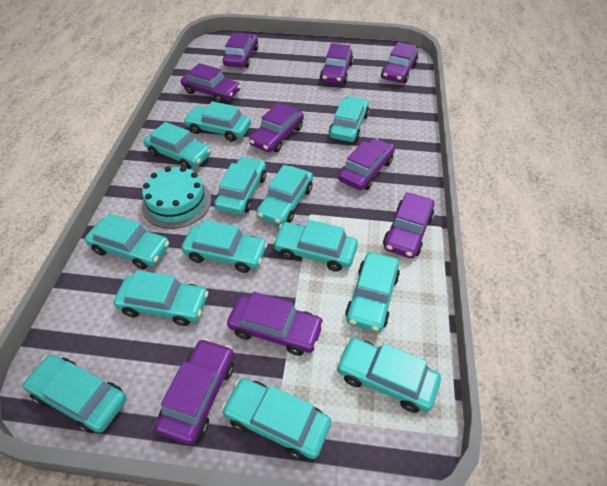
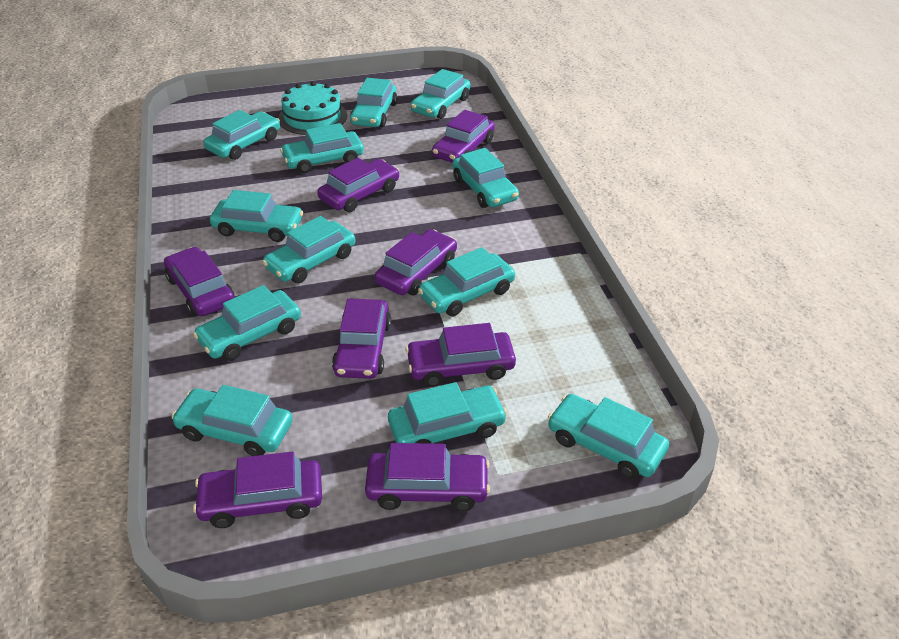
purple car: [155,339,234,445] [181,63,241,103] [223,33,258,68] [227,292,324,356] [249,103,304,152] [320,43,353,84] [338,138,395,190] [381,42,418,83] [383,193,435,258] = 9 -> [164,247,235,316] [193,451,322,528] [317,158,399,212] [332,298,391,379] [365,443,490,511] [375,229,457,296] [405,323,516,387] [432,110,495,163] = 8
turquoise car: [23,354,126,433] [85,213,169,269] [113,270,208,326] [143,122,211,169] [182,220,268,273] [183,101,251,142] [214,156,266,215] [222,378,331,460] [257,165,313,225] [272,220,358,272] [329,96,369,142] [336,338,441,413] [345,252,400,332] = 13 -> [172,385,293,456] [193,285,301,361] [204,110,280,160] [210,190,303,242] [262,216,356,283] [280,123,364,173] [350,78,397,127] [388,382,507,444] [411,69,471,119] [418,247,515,316] [452,148,519,208] [548,394,669,479] = 12

